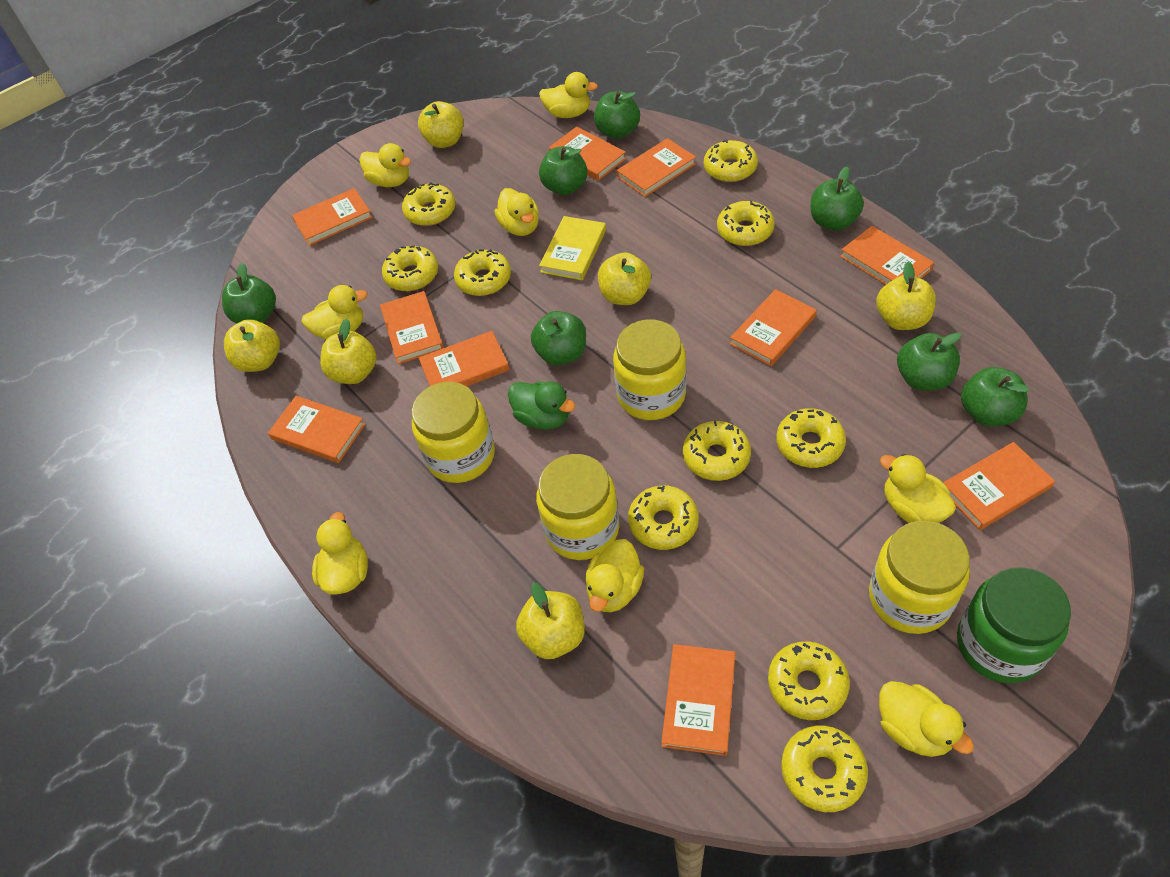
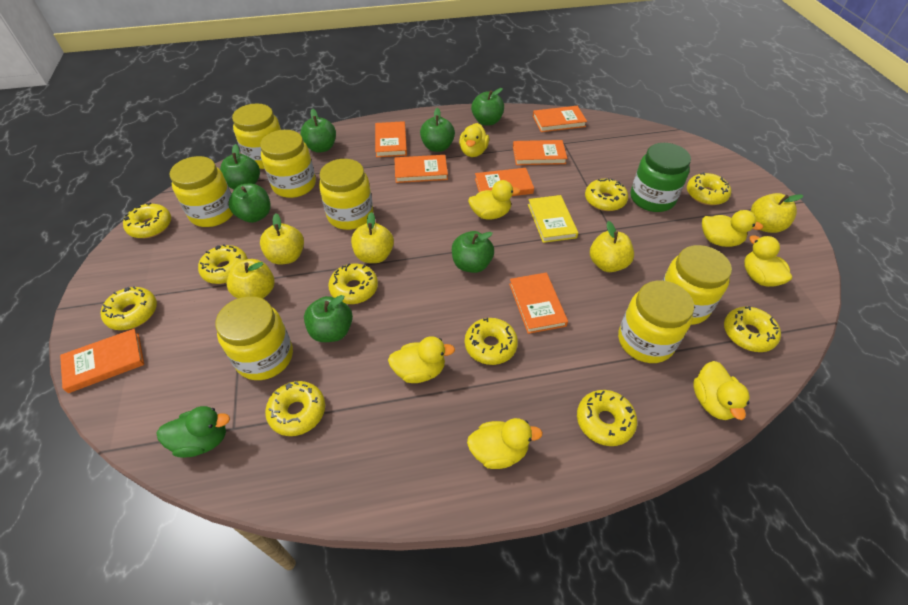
orange book: [268,396,365,463] [292,188,372,246] [380,291,444,364] [419,331,510,387] [549,127,626,181] [617,138,696,197] [661,644,736,756] [730,289,817,366] [840,226,934,285] [943,442,1055,530] = 10 -> [60,329,144,393] [375,121,407,157] [394,155,448,183] [475,168,534,196] [509,273,568,334] [513,140,567,165] [533,106,587,132] = 7
yellow apple: [224,319,280,372] [320,318,377,384] [418,101,464,148] [516,583,585,659] [598,252,651,305] [876,262,936,330] = 6 -> [227,259,275,299] [260,214,304,264] [351,212,394,263] [590,221,634,272] [751,193,803,233] = 5
yellow duck: [301,285,368,340] [312,512,368,595] [359,143,411,187] [495,188,539,236] [539,72,598,118] [585,539,644,612] [879,681,974,757] [880,454,956,523] = 8 -> [388,336,455,383] [459,123,489,157] [467,418,543,469] [468,180,520,220] [693,361,750,420] [702,210,763,247] [744,235,792,287] = 7
yellow jar: [411,382,495,483] [536,454,619,560] [613,320,686,420] [869,521,970,634] = 4 -> [169,156,233,227] [215,296,293,380] [232,103,281,169] [260,130,316,198] [319,159,373,230] [618,280,694,363] [662,245,732,325] = 7

